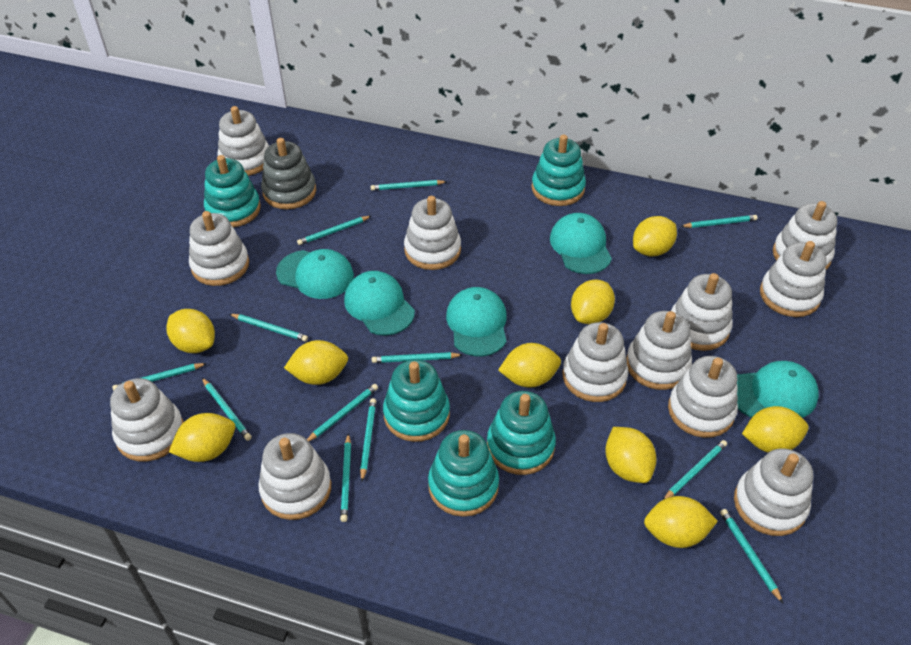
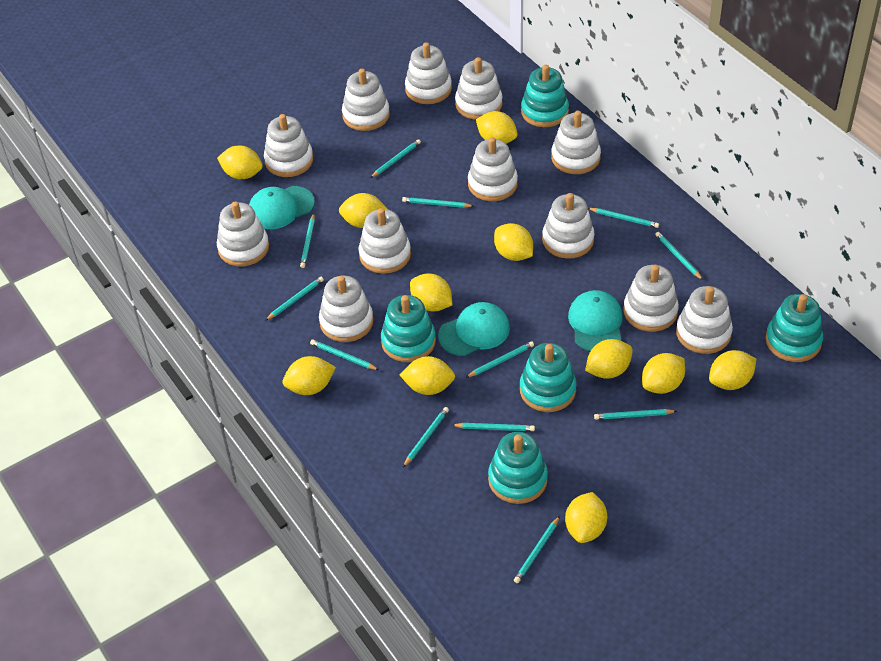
grey stacking toy: [261,138,316,209] = 1 -> none = 0
turquoise cap: [276,249,354,299] [344,271,415,336] [446,287,507,357] [550,213,612,274] [737,361,819,418] = 5 -> [249,186,315,229] [438,302,510,356] [568,290,623,351] = 3
yellow lemon: [166,309,215,353] [169,413,235,462] [284,340,348,385] [498,343,561,388] [571,280,615,324] [605,427,657,483] [633,216,677,256] [644,496,718,548] [742,406,809,453] = 9 -> [217,146,263,179] [283,356,336,395] [339,193,387,228] [400,356,455,395] [410,274,452,311] [476,111,518,144] [494,223,533,261] [565,492,607,543] [585,339,633,379] [642,353,685,394] [709,350,756,390] = 11

